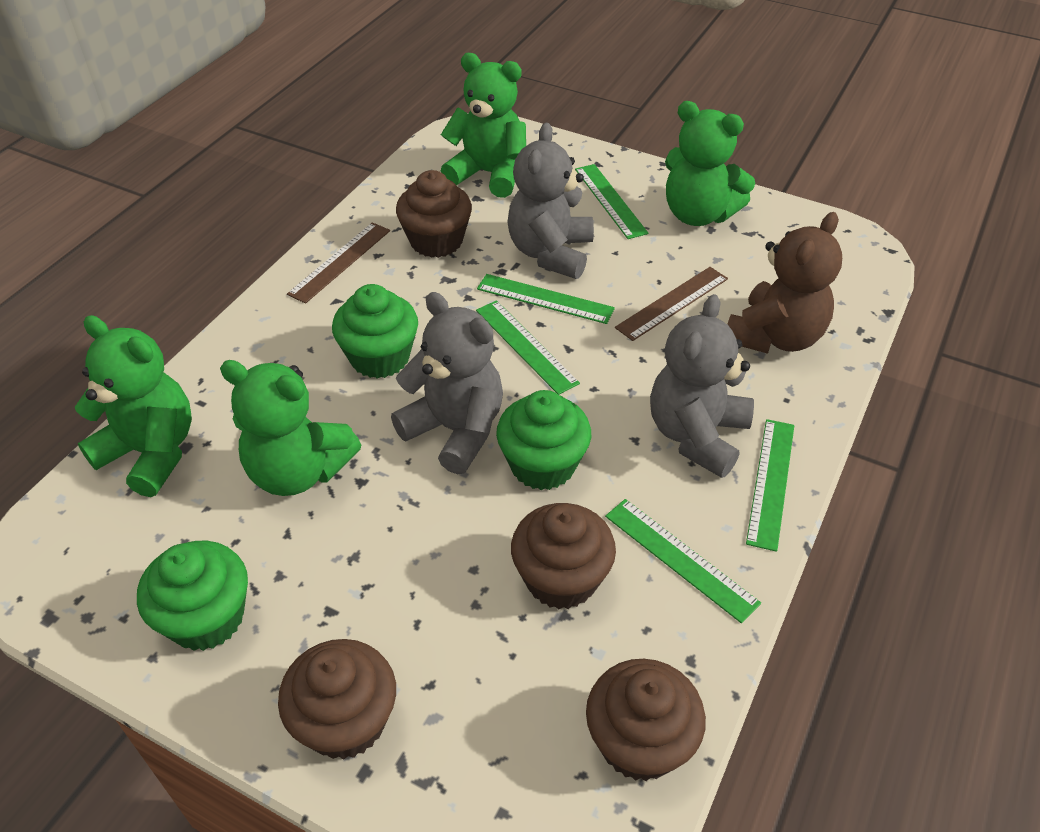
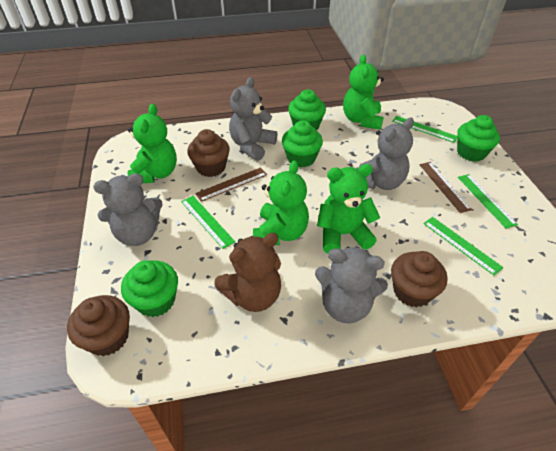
brown cupcake: [278,639,396,760] [396,170,472,258] [511,503,616,609] [586,659,706,781] = 4 -> [67,295,130,356] [187,129,230,177] [391,251,448,307] = 3
green cupcake: [137,541,248,651] [332,284,418,379] [496,390,591,490] = 3 -> [121,260,178,317] [282,120,323,167] [288,89,326,131] [457,115,500,162] = 4
green ruler: [476,300,580,395] [477,274,615,324] [575,164,648,239] [605,499,761,623] [746,419,794,552] = 5 -> [181,196,235,249] [392,116,457,143] [423,217,504,276] [458,174,518,228] = 4
grey teddy bear: [391,292,503,474] [507,123,594,279] [650,294,754,478] = 3 -> [93,173,163,246] [229,77,277,161] [315,246,388,323] [356,118,414,190] = 4

